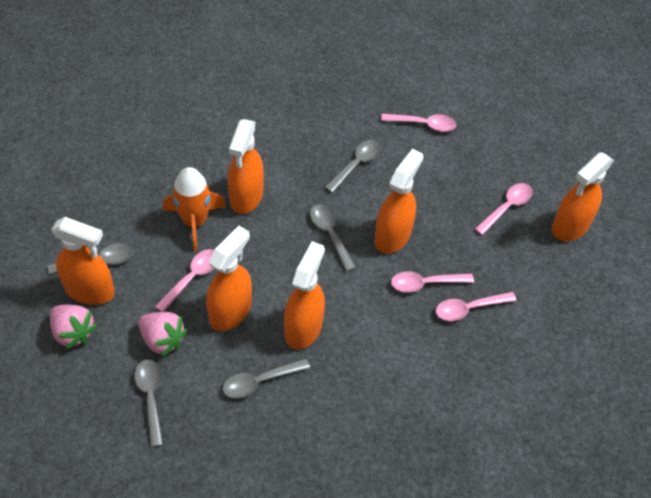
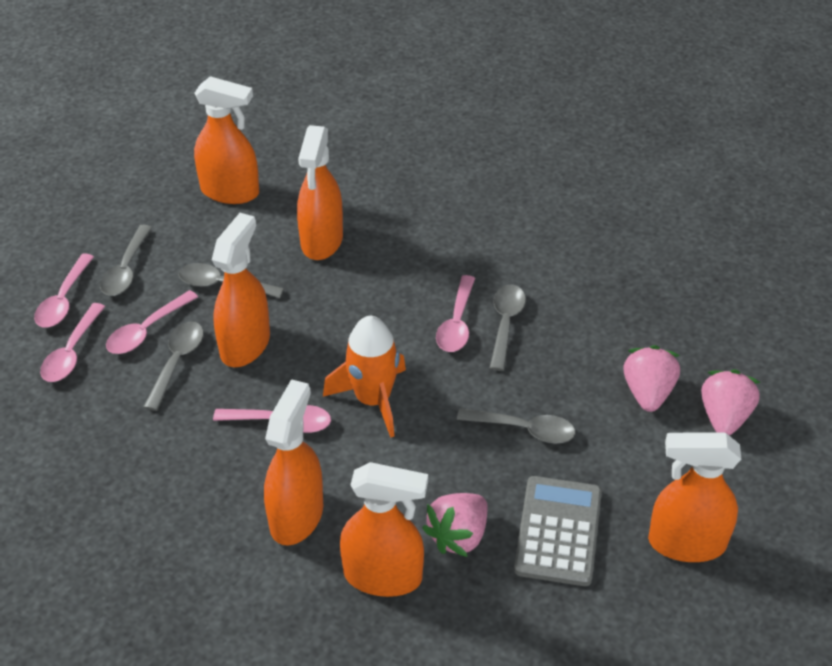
grey calculator: none = 0 -> [514,476,602,586] = 1
pink strawberry: [50,305,97,350] [138,312,187,357] = 2 -> [422,493,488,557] [623,345,680,412] [701,370,761,435] = 3

